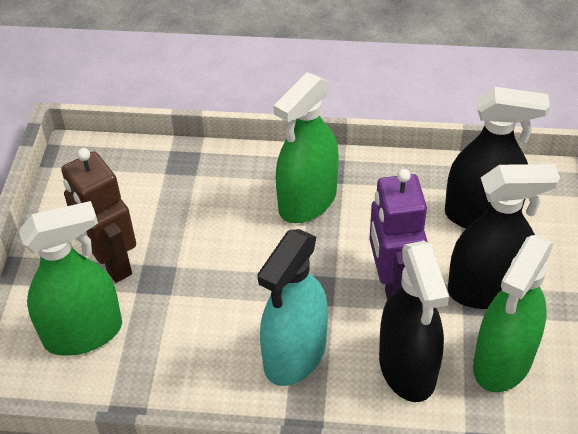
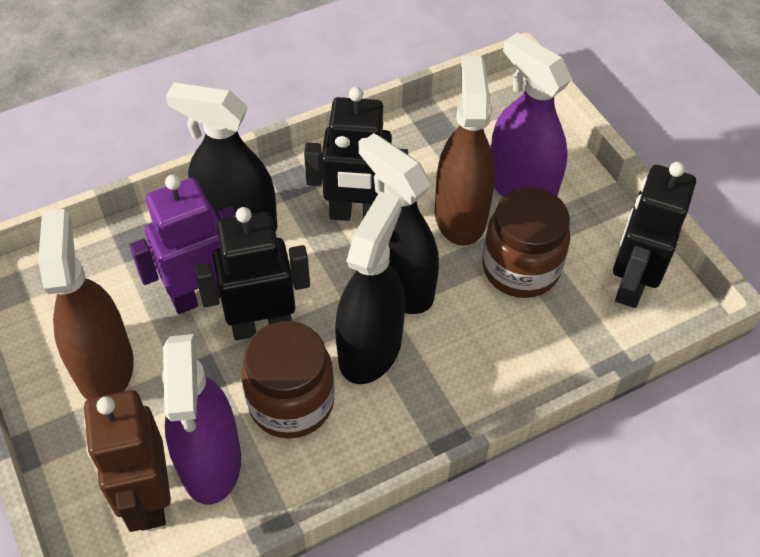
black robot: none = 0 -> [194,207,310,340] [304,87,408,221] [613,162,696,308] = 3
brown jar: none = 0 -> [241,321,335,439] [483,187,570,298] = 2
brown spray bottle: none = 0 -> [38,209,134,400] [435,56,495,246] = 2
green spray bottle: [19,201,122,356] [274,72,339,223] [473,235,554,392] = 3 -> none = 0
purple spray bottle: none = 0 -> [162,334,241,505] [491,32,572,197] = 2
turquoise spray bottle: [257,229,328,386] = 1 -> none = 0

